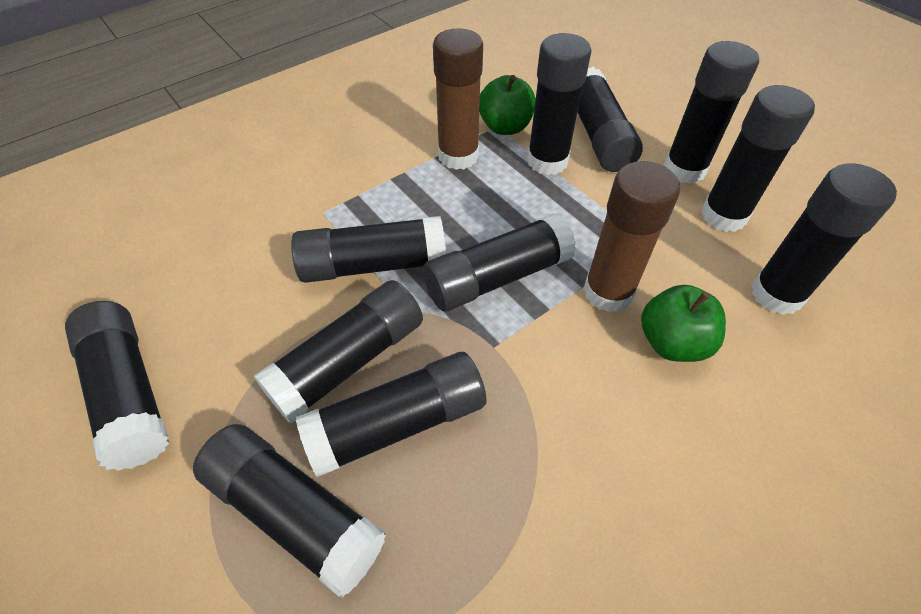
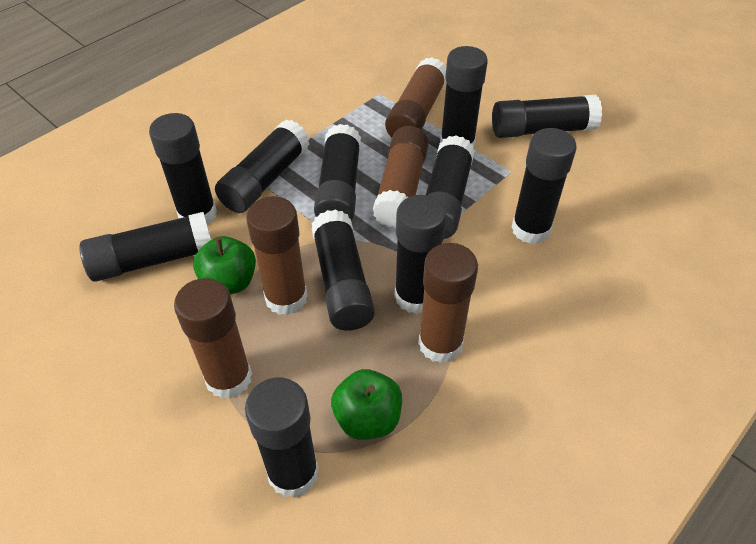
brown glue stick: [433,28,483,170] [583,161,680,312] = 2 -> [174,278,252,399] [246,196,307,315] [373,126,429,228] [385,57,446,137] [418,243,478,363] = 5

